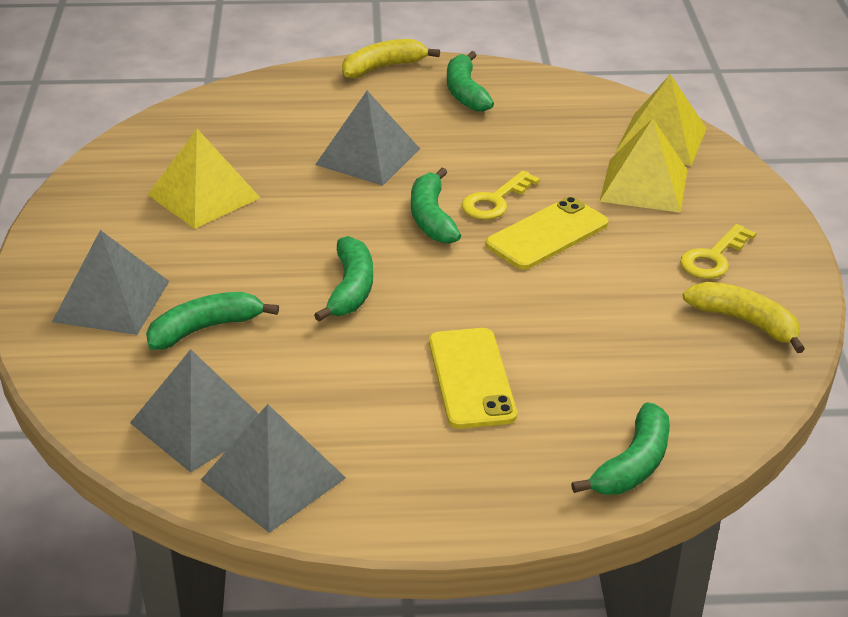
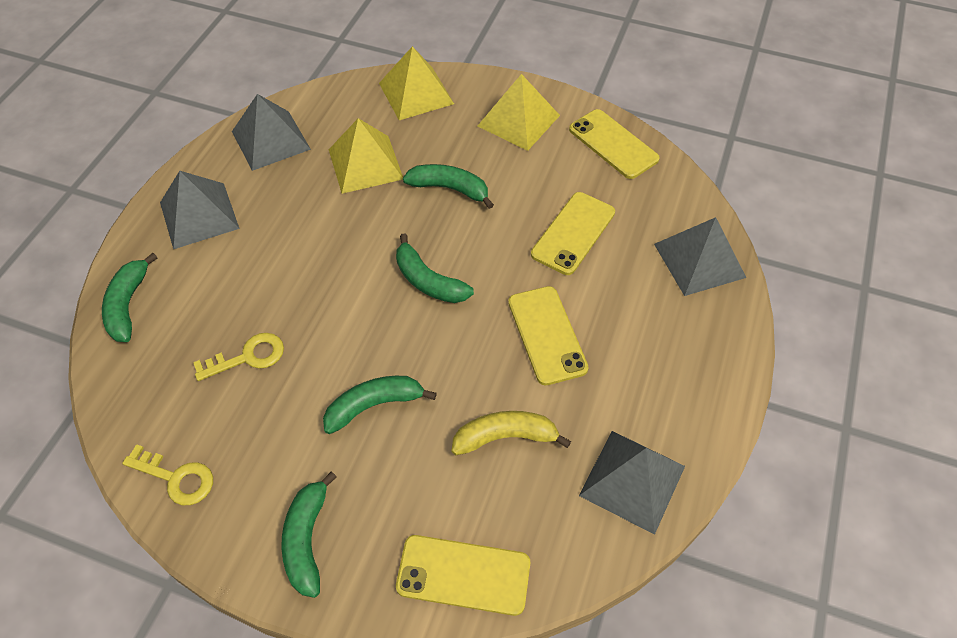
yellow banana: [342,39,440,78] [683,282,805,353] = 2 -> [452,411,571,455] = 1
yellow phone: [429,328,517,429] [486,197,609,269] = 2 -> [396,535,530,616] [508,286,589,385] [531,192,615,275] [569,109,660,179] = 4

